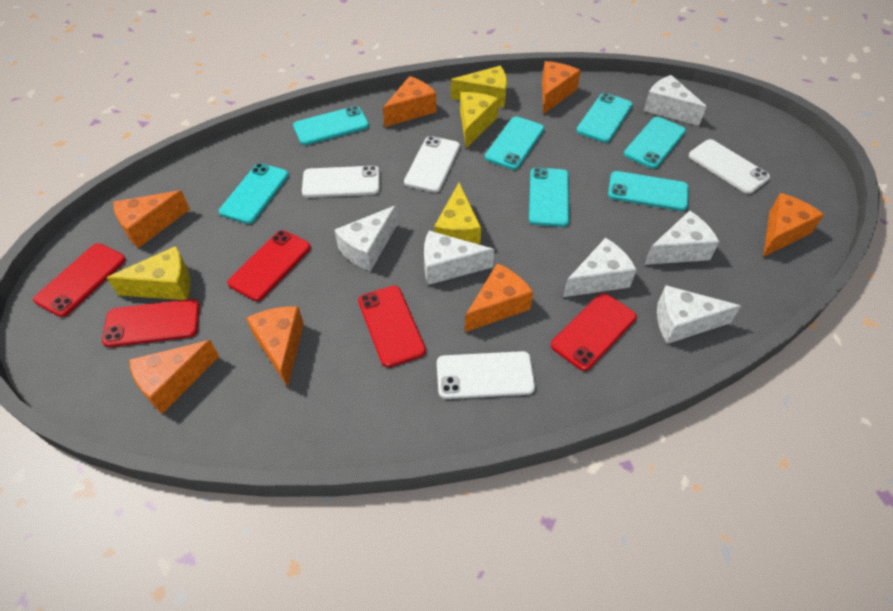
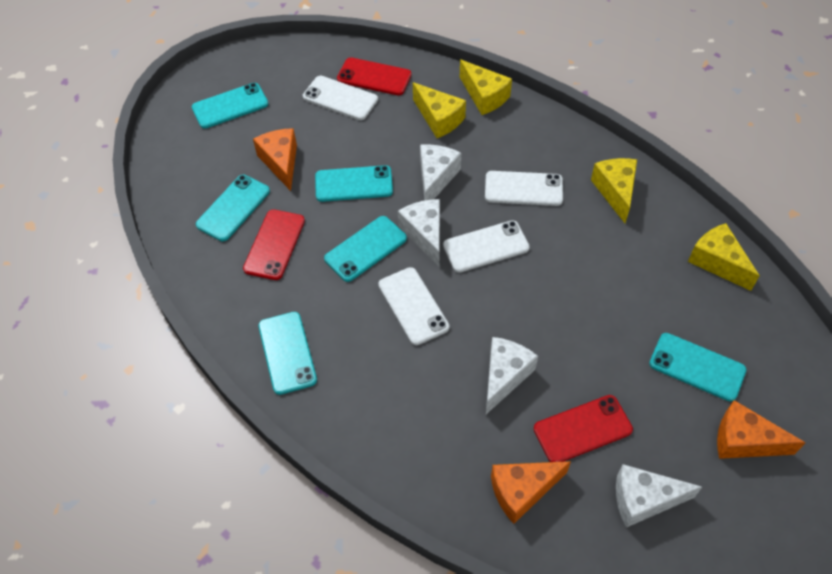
orange cheese: [113,190,190,248] [129,340,219,414] [246,306,304,387] [383,76,436,127] [465,263,533,332] [542,61,581,114] [763,193,824,257] = 7 -> [253,128,297,191] [491,461,571,524] [717,400,805,459] = 3
red phone: [33,243,126,317] [102,299,200,347] [227,230,311,301] [358,285,426,367] [551,293,637,371] = 5 -> [243,209,305,280] [337,57,412,95] [534,395,633,462] = 3
turquoise phone: [219,163,289,224] [293,106,369,145] [485,116,544,170] [529,168,569,227] [576,93,633,143] [608,171,689,211] [624,117,686,169] = 7 -> [192,83,268,129] [196,175,270,241] [258,312,317,395] [315,165,393,202] [324,216,407,282] [649,333,747,401] = 6
white cheese: [335,206,397,271] [424,231,494,285] [563,238,637,297] [643,75,707,126] [644,211,719,265] [657,285,741,344] = 6 -> [398,199,440,267] [420,144,461,200] [486,337,538,414] [616,464,702,528] = 4

